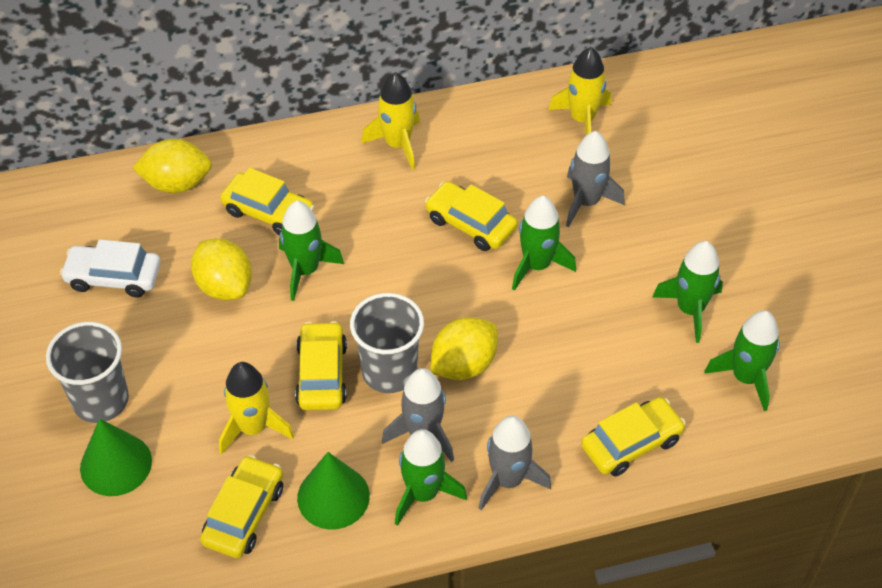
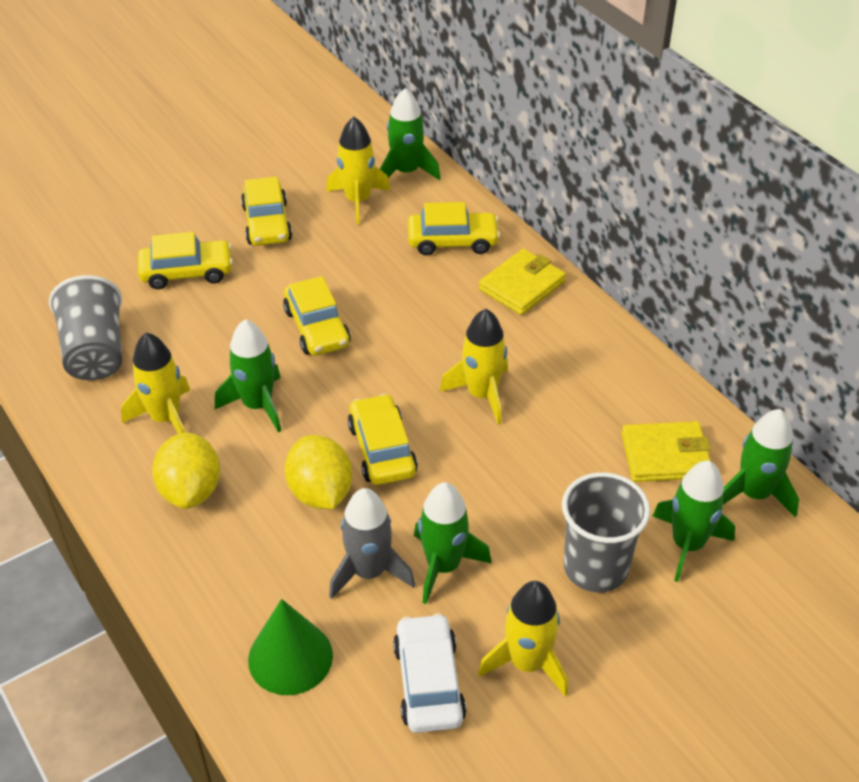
green cone: [80,419,152,496] [297,452,370,529] = 2 -> [248,599,333,695] = 1
grey rocket: [382,368,454,462] [479,416,551,510] [566,131,625,227] = 3 -> [329,488,415,599] = 1
yellow lemon: [133,139,212,193] [191,238,252,300] [431,317,498,380] = 3 -> [152,432,220,509] [285,435,352,509] = 2
yellow rocket: [219,362,294,455] [361,72,420,170] [548,47,611,135] = 3 -> [121,332,190,434] [326,116,390,225] [440,309,508,425] [478,581,568,697] = 4
yellow wallet: none = 0 -> [479,249,566,315] [621,421,711,482] = 2

